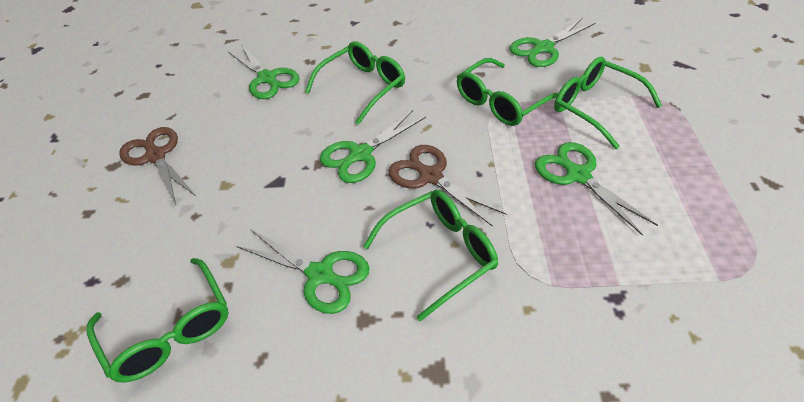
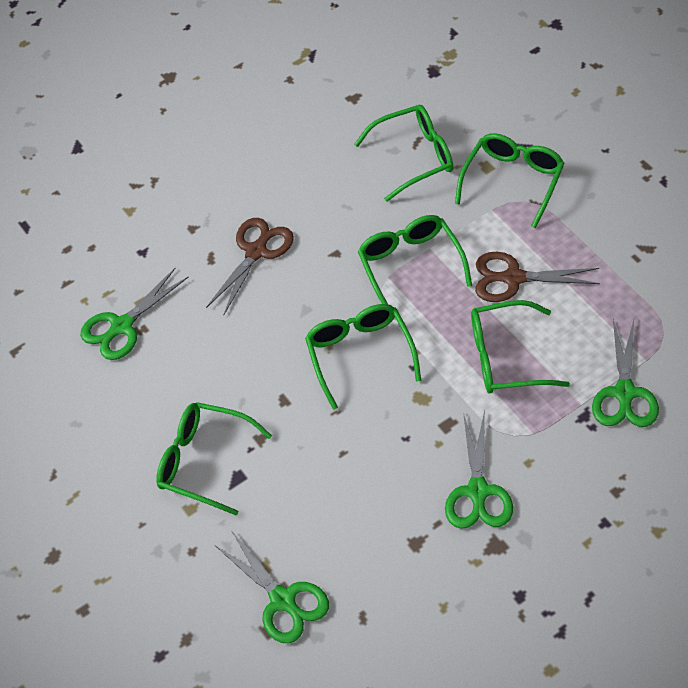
green glasses: [87,258,229,382] [305,41,405,125] [363,190,498,322] [457,58,558,126] [554,57,662,149] = 5 -> [156,402,272,516] [305,304,421,410] [355,105,453,202] [358,215,472,304] [455,133,565,228] [471,300,570,393] = 6
green scissors: [228,44,300,99] [236,229,370,314] [320,110,426,183] [510,18,595,67] [535,142,658,236] = 5 -> [80,268,188,360] [216,530,329,643] [445,410,513,529] [592,319,659,427] = 4

